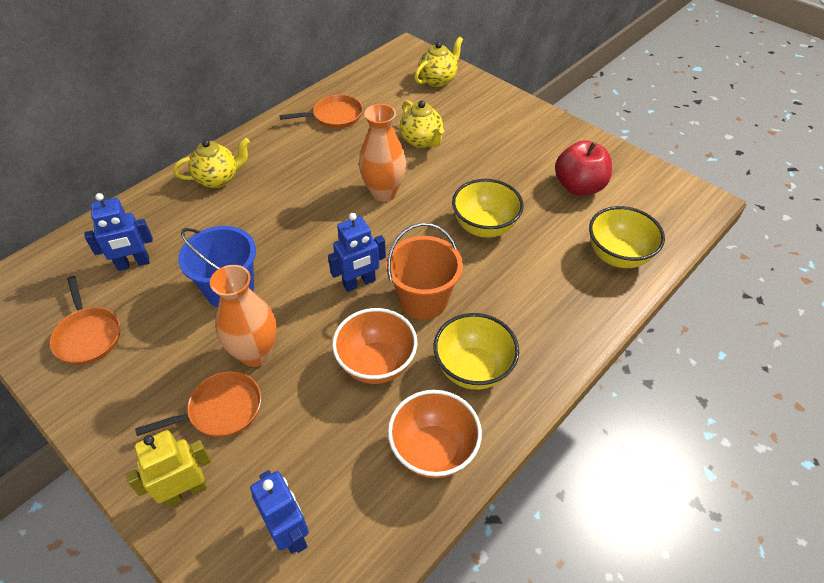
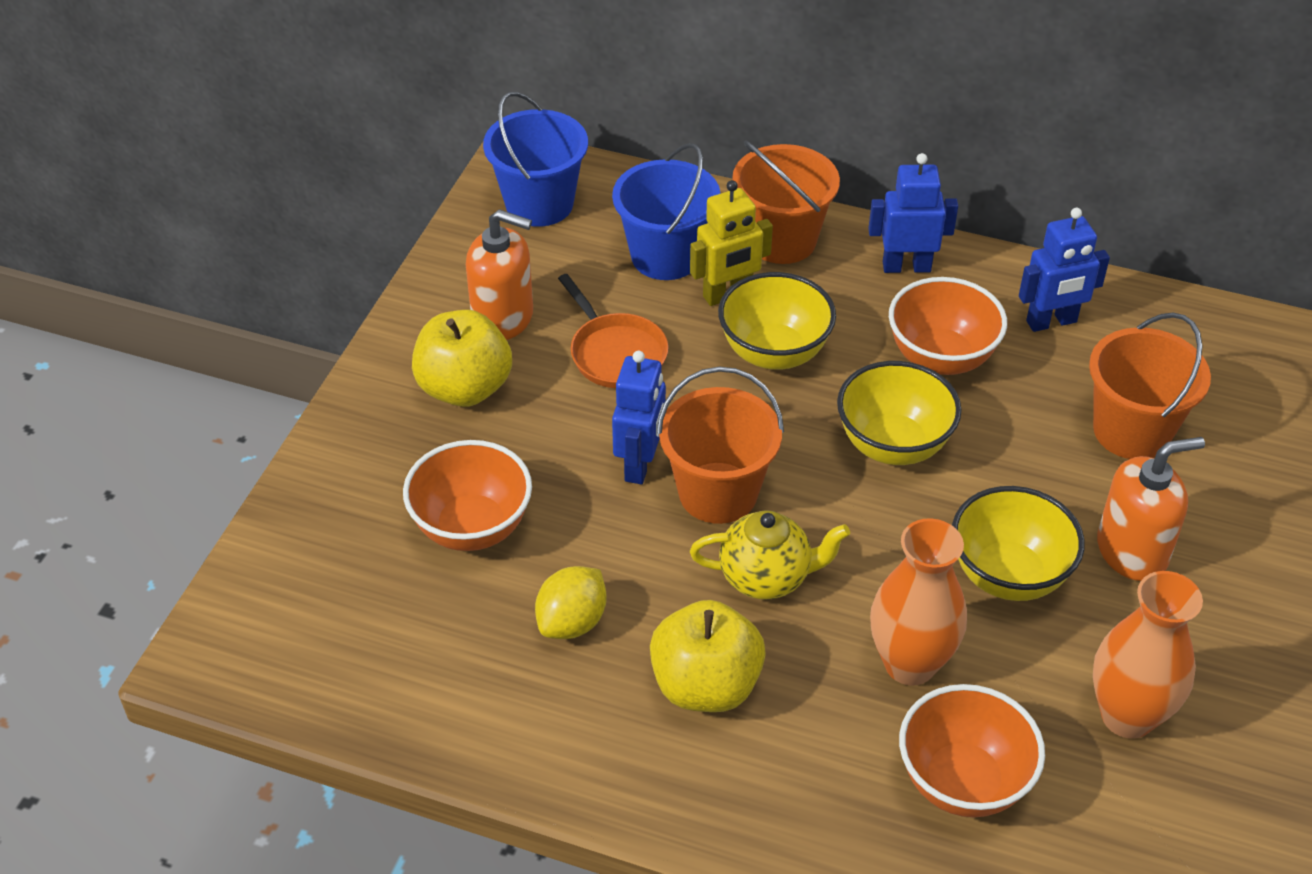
blue bucket: [178,226,256,307] = 1 -> [483,92,588,227] [612,143,721,280] = 2
orange bowl: [332,308,417,384] [388,390,482,478] = 2 -> [403,440,532,551] [889,277,1007,375] [899,684,1045,817] = 3
orange bucket: [386,223,463,320] = 1 -> [657,367,784,524] [732,140,840,264] [1089,313,1211,459] = 3
orange pan: [50,276,120,365] [135,371,261,437] [279,95,363,129] = 3 -> [558,274,668,388] = 1
orange soap dispenser: none = 0 -> [466,209,533,340] [1097,437,1205,581] = 2
red apple: [555,140,612,196] = 1 -> none = 0
yellow apple: none = 0 -> [412,310,512,407] [650,600,766,712] = 2
yellow lemon: none = 0 -> [535,566,606,639] = 1
yellow teapot: [173,138,250,188] [400,100,444,148] [415,36,463,87] = 3 -> [690,510,850,600] = 1

